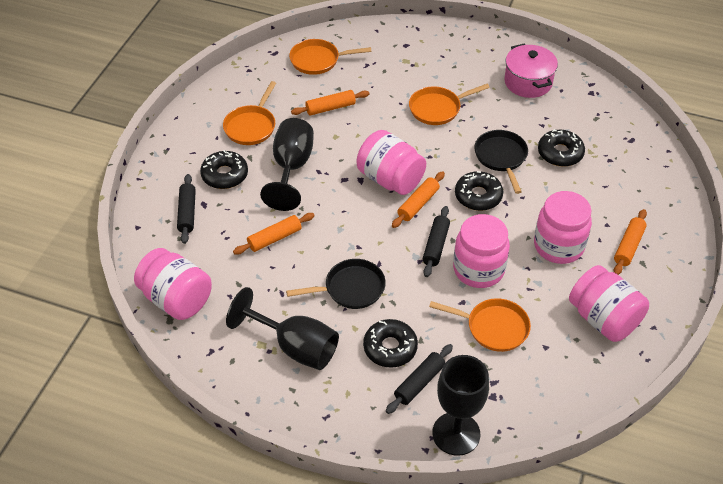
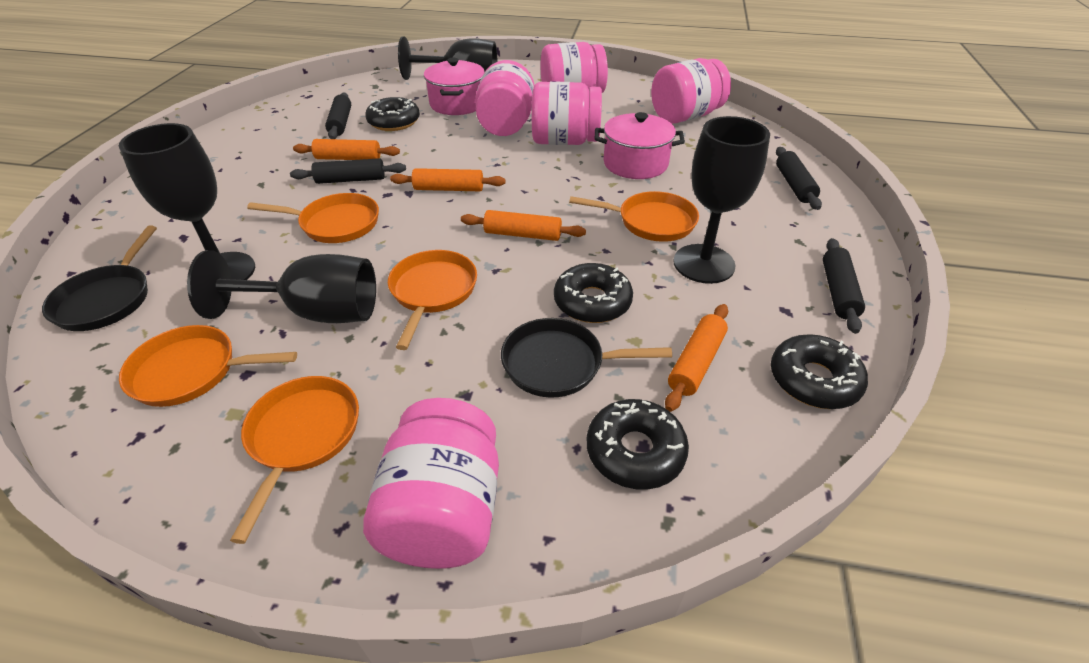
black goblet: [226,287,339,370] [260,118,314,211] [432,355,489,456] = 3 -> [119,123,255,280] [187,250,376,323] [398,36,497,80] [673,116,770,284] = 4
black rolling pin: [177,174,196,244] [386,344,453,414] [423,206,450,277] = 3 -> [290,158,406,184] [325,93,351,139] [776,147,822,210] [823,238,865,334] = 4
orange pan: [223,81,276,145] [289,39,371,75] [409,84,490,125] [429,298,531,352] = 4 -> [119,325,297,407] [230,376,359,544] [247,193,379,243] [388,250,477,350] [569,191,699,242] = 5
pink pot: [504,44,558,98] = 1 -> [424,58,485,115] [595,112,685,179] = 2

